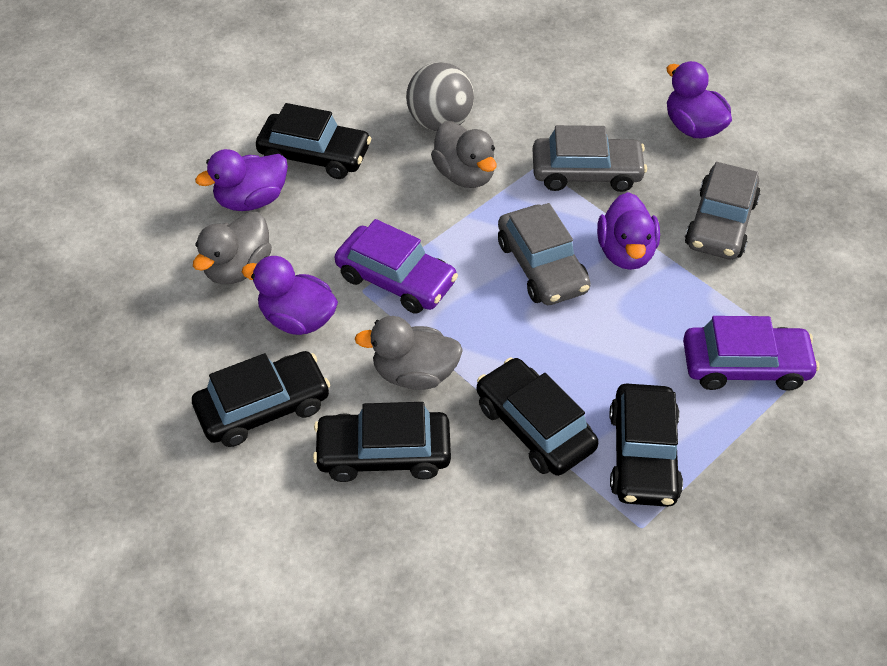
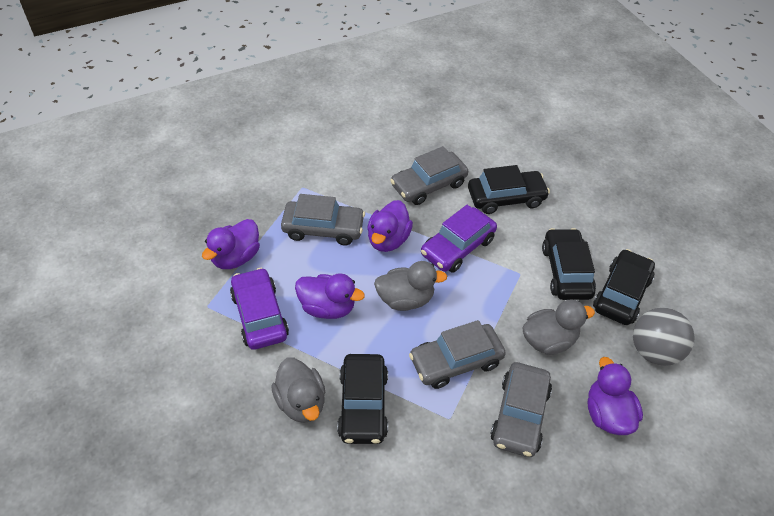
black car: [192,351,330,447] [256,103,371,179] [313,402,451,482] [477,357,599,476] [609,383,683,507] = 5 -> [337,354,388,444] [468,165,550,214] [542,228,596,300] [593,249,655,325] = 4
grey car: [498,203,591,305] [533,125,647,192] [685,162,760,260] = 3 -> [281,194,365,245] [390,146,468,205] [409,320,506,389] [490,362,552,457] = 4

